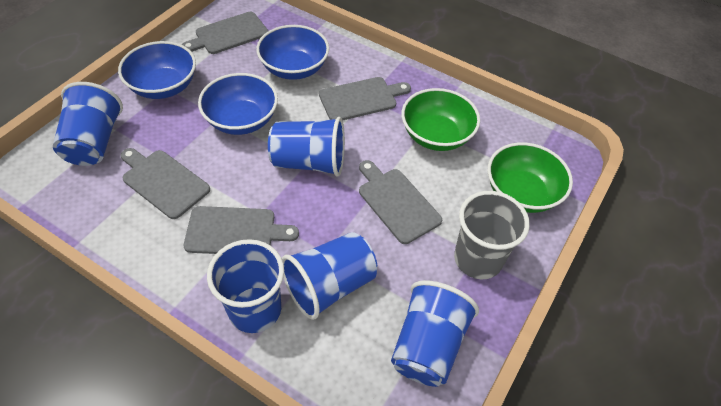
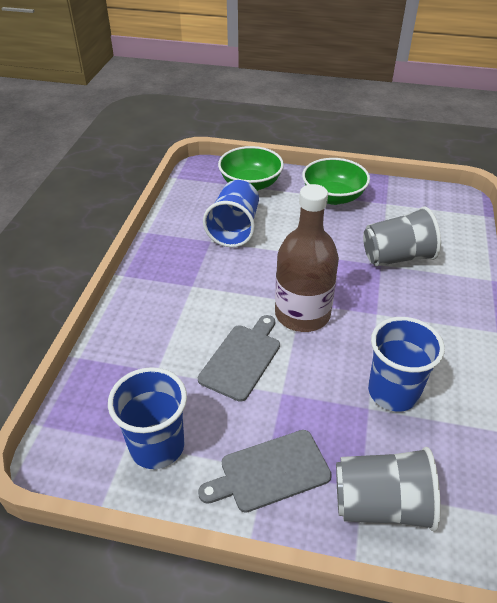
blue bowl: [118,41,196,99] [198,73,278,135] [256,25,329,80] = 3 -> none = 0
blue cup: [53,82,123,166] [207,239,284,333] [268,117,345,176] [282,232,377,320] [391,280,479,387] = 5 -> [108,367,187,469] [203,180,259,247] [368,317,445,412] = 3
brown bottle: none = 0 -> [275,184,339,332] = 1
grey cup: [454,191,530,279] = 1 -> [336,447,441,532] [363,207,441,266] = 2
grey cutting board: [120,148,210,219] [182,12,268,54] [184,206,299,254] [319,77,411,120] [359,160,442,244] = 5 -> [198,315,280,402] [198,430,332,513] = 2

